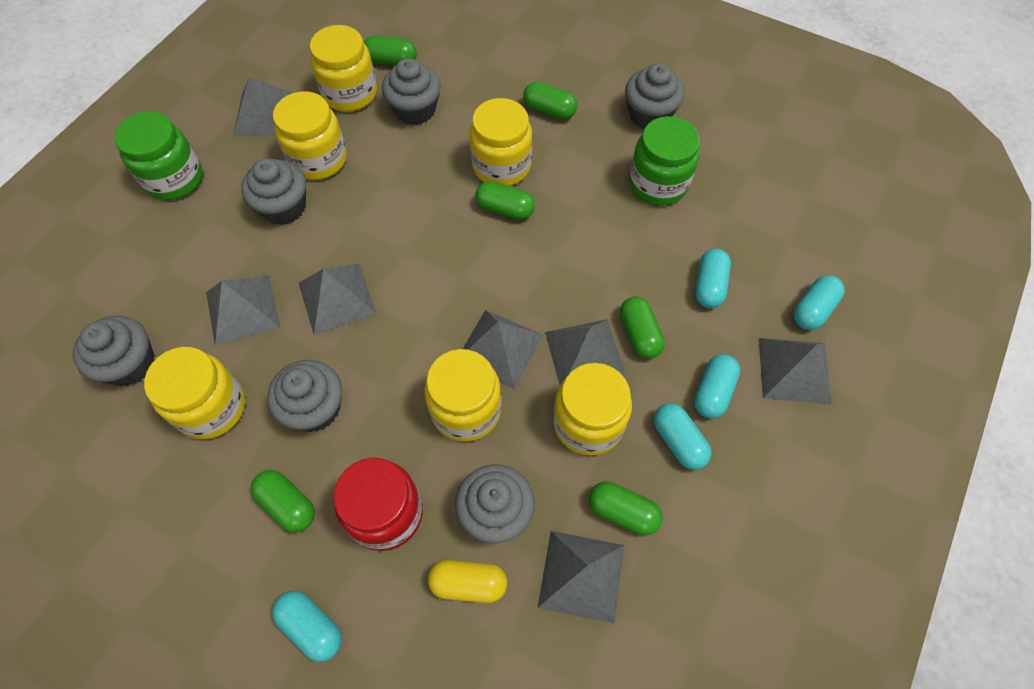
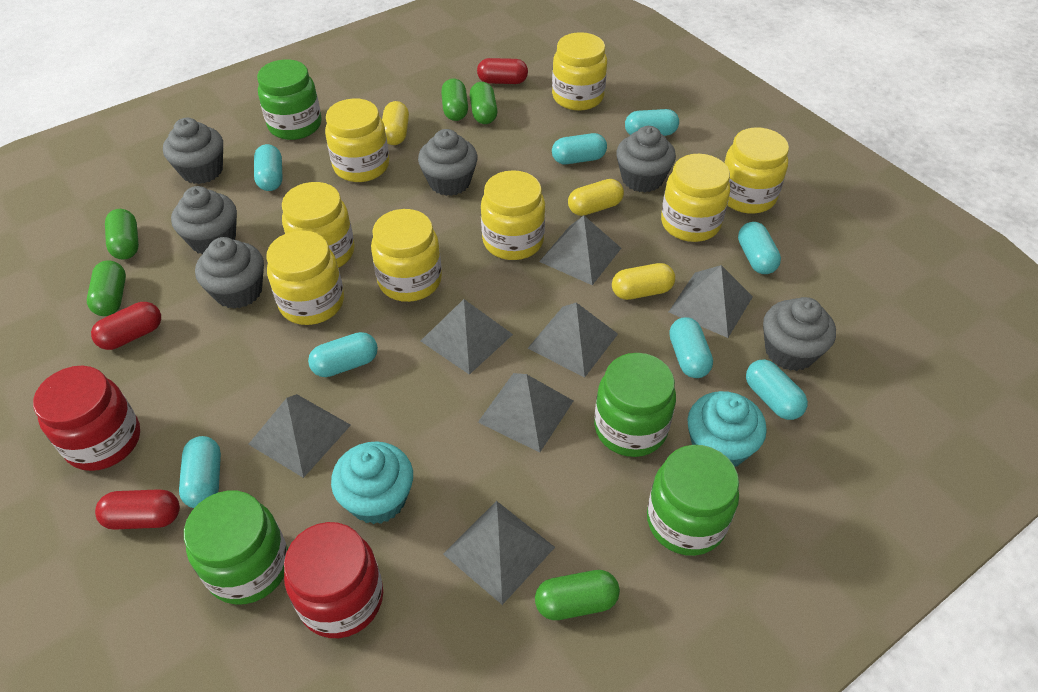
green capsule: [251,470,315,532] [364,36,417,66] [475,181,535,220] [523,82,577,120] [589,482,663,536] [620,296,665,359] = 6 -> [87,261,126,316] [105,209,139,259] [441,78,468,121] [470,82,498,124] [535,570,620,620] = 5
green jar: [114,111,203,200] [629,116,700,206] = 2 -> [184,490,288,605] [257,59,322,140] [594,353,676,457] [647,445,739,556] = 4
red capsule: none = 0 -> [91,302,161,350] [95,489,180,530] [477,58,528,84] = 3
red jar: [334,458,423,551] = 1 -> [33,366,140,471] [284,522,383,638] = 2
turquoise capsule: [272,591,342,662] [654,403,712,470] [694,354,740,419] [695,249,731,308] [793,275,845,330] = 5 -> [179,436,221,508] [254,144,283,191] [308,332,378,377] [552,133,607,164] [625,109,679,136] [669,317,713,378] [738,222,781,274] [746,359,808,420] = 8
turquoise cupcake: none = 0 -> [331,441,413,524] [687,391,767,466] = 2
yellow capsule: [428,560,507,603] = 1 -> [382,101,409,145] [568,179,624,216] [612,263,675,300] = 3
yellow jar: [144,347,245,439] [273,91,347,180] [310,25,377,112] [424,349,502,442] [469,98,532,186] [553,363,632,456] = 6 -> [266,230,344,325] [282,182,355,268] [325,99,389,182] [371,209,442,302] [481,170,545,260] [552,32,607,111] [661,154,730,242] [724,127,789,214] = 8

